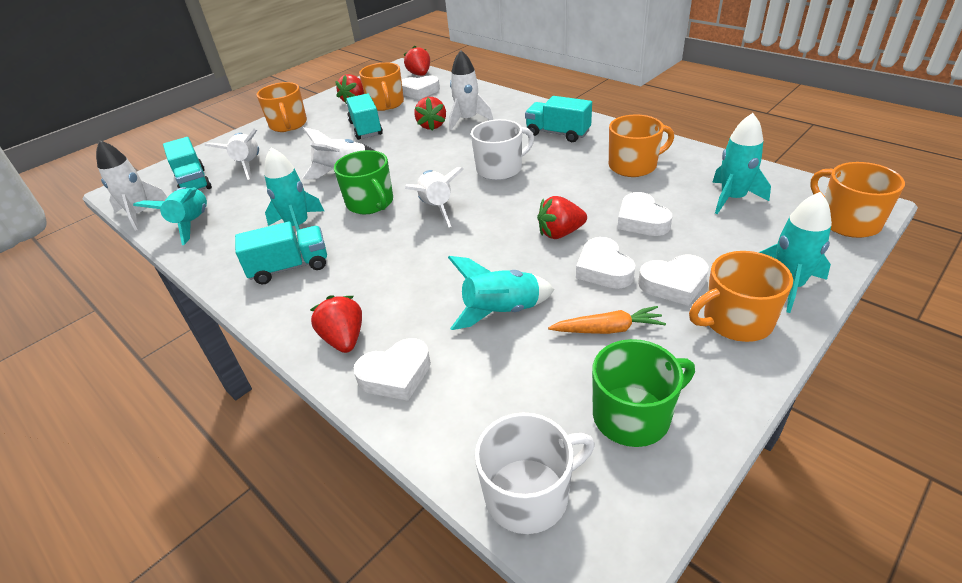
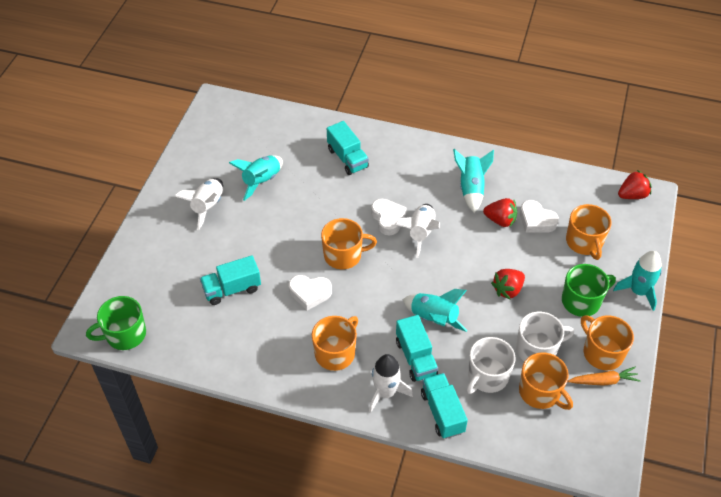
red strawberry: [310,295,362,353] [335,74,364,104] [404,45,430,76] [414,97,446,131] [537,196,587,239] = 5 -> [483,198,517,227] [491,269,525,300] [618,170,652,199] = 3
turquoise rocket: [133,187,207,245] [264,148,324,231] [448,256,554,330] [712,113,771,214] [758,192,832,313] = 5 -> [229,155,283,201] [403,289,468,332] [453,149,494,213] [613,251,662,311] = 4
white heart: [354,338,431,401] [401,76,440,100] [576,237,635,289] [617,192,672,236] [638,254,709,306] = 5 -> [289,275,332,311] [371,199,407,235] [520,200,559,233] = 3
white rocket: [96,140,167,231] [205,128,259,180] [302,127,375,179] [405,167,464,227] [449,50,493,130] = 5 -> [175,178,223,230] [369,354,413,413] [396,204,440,258] = 3

